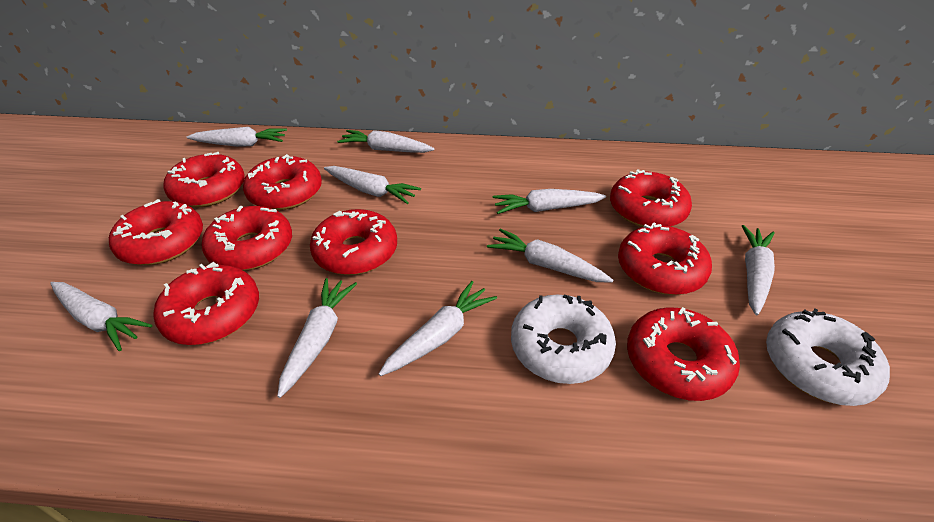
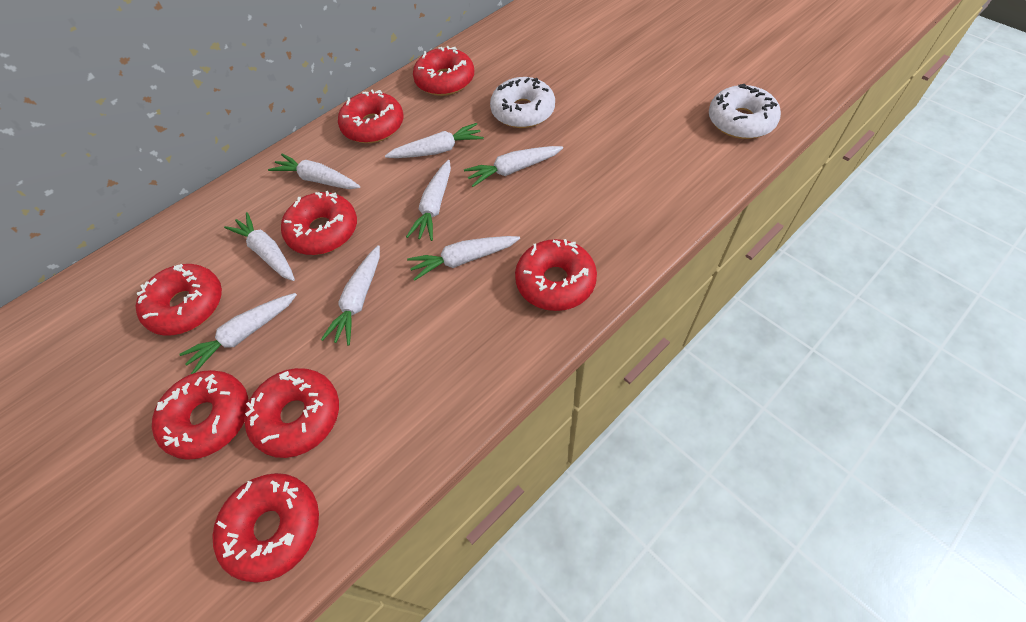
red donut: [109,199,203,265] [154,262,259,345] [163,152,245,207] [202,206,292,271] [243,154,322,210] [310,209,397,275] [610,169,692,227] [618,222,712,295] [627,307,740,401] = 9 -> [136,264,222,335] [152,370,248,460] [212,473,319,583] [244,368,339,458] [281,191,357,255] [338,89,404,143] [413,46,474,96] [515,239,597,311] = 8
white carrot: [50,282,152,351] [187,127,287,147] [277,278,357,398] [324,166,421,204] [337,130,435,153] [379,281,497,376] [487,229,613,282] [493,189,606,214] [742,225,775,315] = 9 -> [179,293,297,374] [224,212,295,281] [268,154,360,189] [321,245,380,346] [385,123,484,158] [406,160,451,241] [407,236,520,281] [464,146,563,187] = 8

